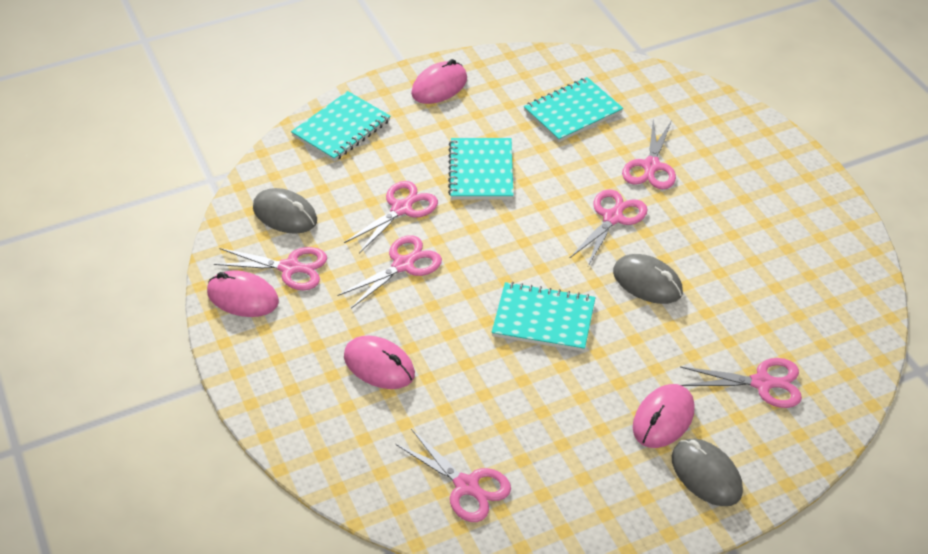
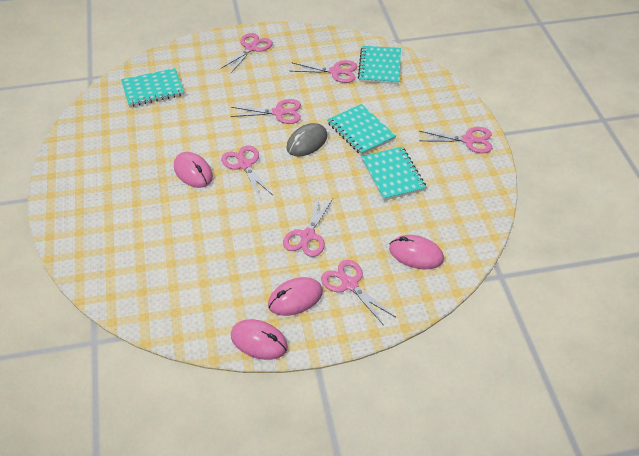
grey mouse: [253,188,317,234] [613,254,683,304] [672,439,743,506] = 3 -> [286,123,328,156] = 1

